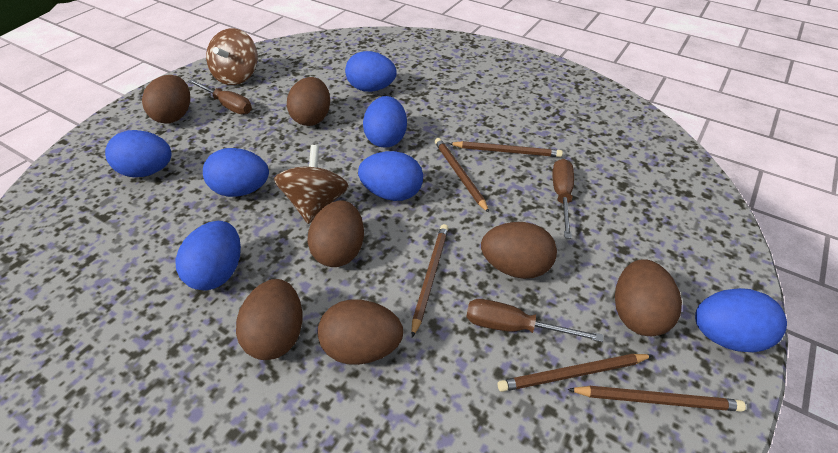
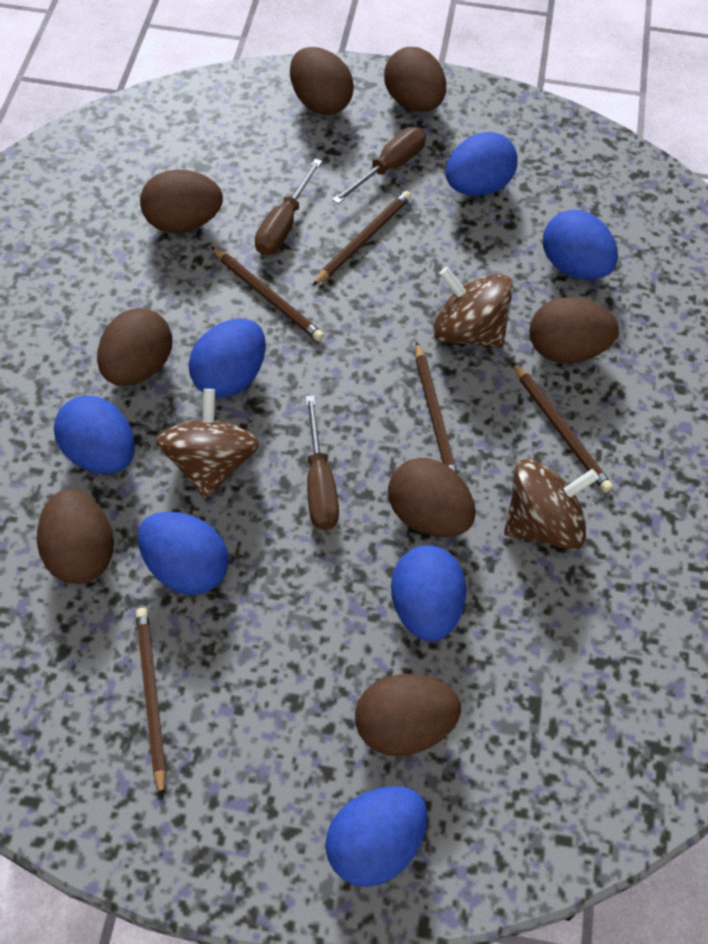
brown egg: [142,75,190,124] [236,279,302,360] [287,77,330,126] [307,200,364,267] [318,299,403,365] [481,222,557,279] [615,259,682,336] = 7 -> [37,489,114,584] [97,308,172,386] [140,169,223,233] [290,47,354,115] [355,674,461,756] [384,47,446,112] [388,458,476,537] [529,297,619,363] = 8
brown spinning top: [206,28,258,85] [274,145,349,224] = 2 -> [156,389,259,499] [433,267,514,348] [504,459,599,550] = 3

